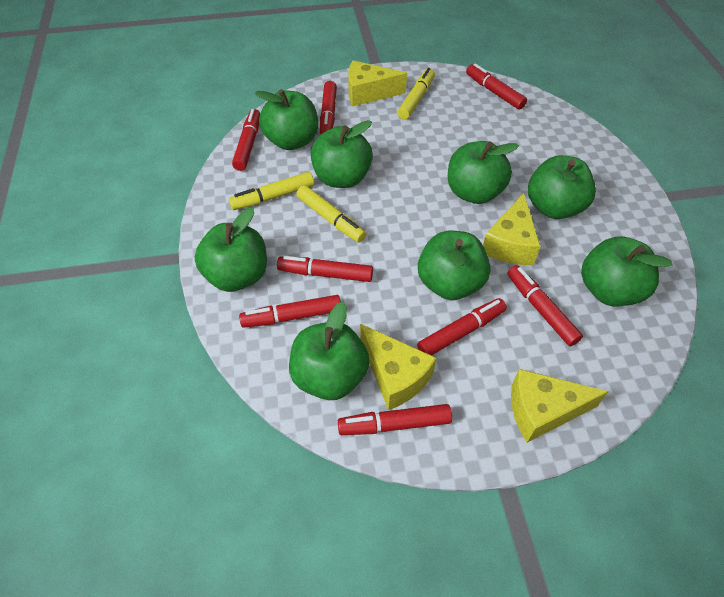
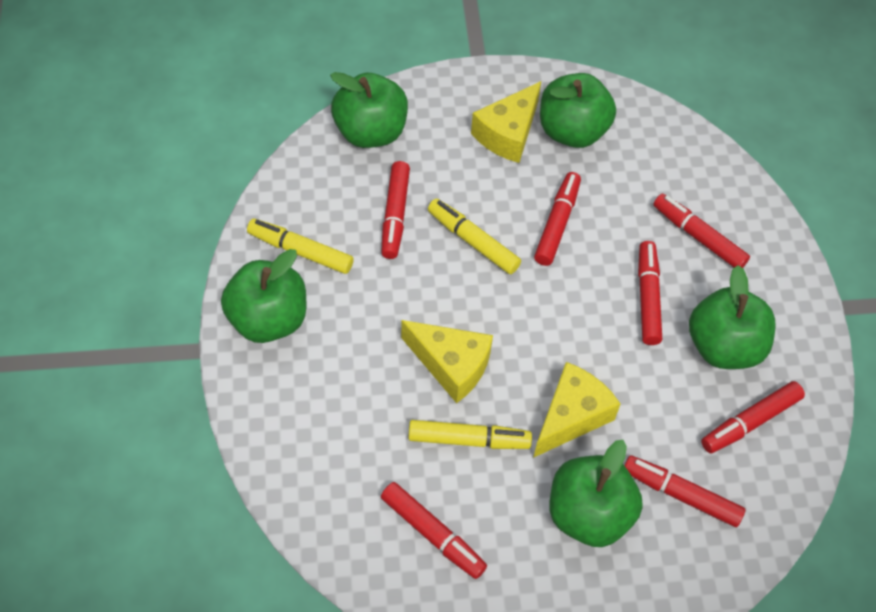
green apple: [194,208,267,292] [255,89,318,150] [289,302,370,400] [311,120,373,188] [418,231,491,300] [448,141,519,204] [528,155,596,219] [581,236,673,306] = 8 -> [221,249,306,343] [330,72,408,148] [540,73,616,148] [549,440,643,547] [689,265,776,369] = 5
red marker: [232,109,260,171] [239,295,341,328] [277,256,373,282] [320,81,337,134] [338,404,452,435] [417,298,507,355] [466,63,527,110] [507,265,583,346] = 8 -> [381,161,410,259] [381,482,487,579] [534,172,581,266] [624,455,745,527] [638,241,662,345] [653,194,750,268] [701,381,805,453] = 7
yellow cheese: [348,61,407,106] [360,324,436,410] [483,193,541,265] [511,369,609,443] = 4 -> [401,320,493,403] [471,81,541,163] [533,362,620,458] = 3

